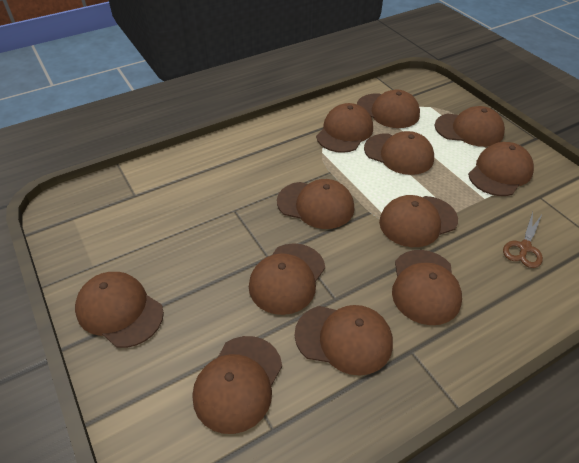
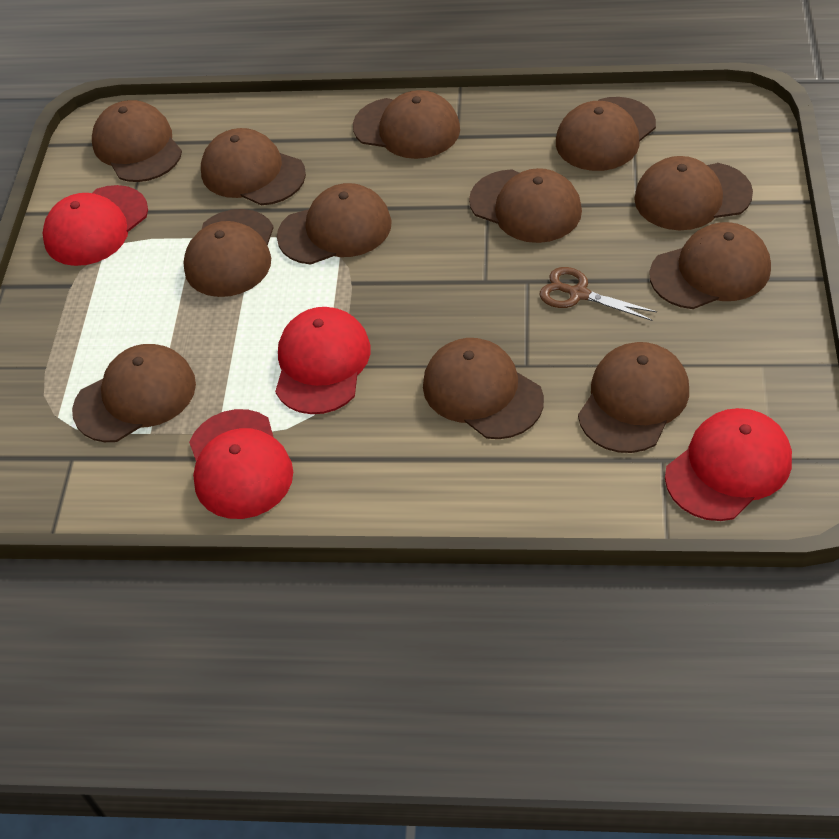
red cap: none = 0 -> [42,185,148,266] [189,409,293,519] [275,307,371,414] [665,408,792,521] = 4

